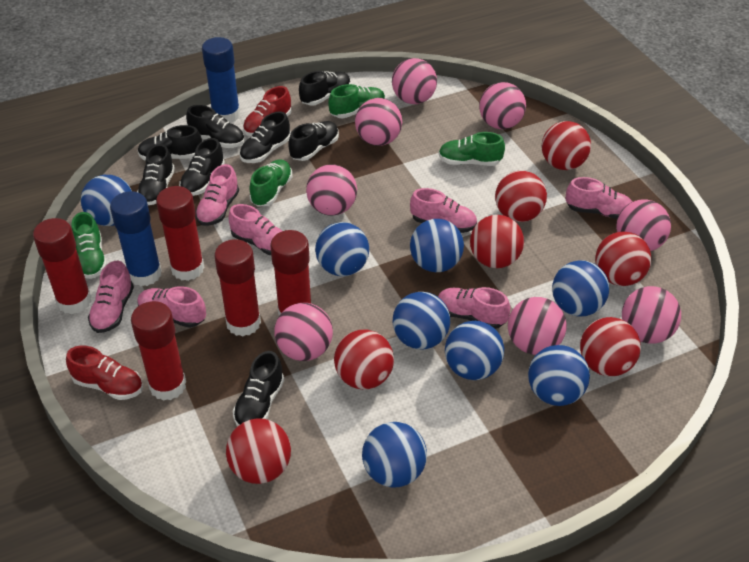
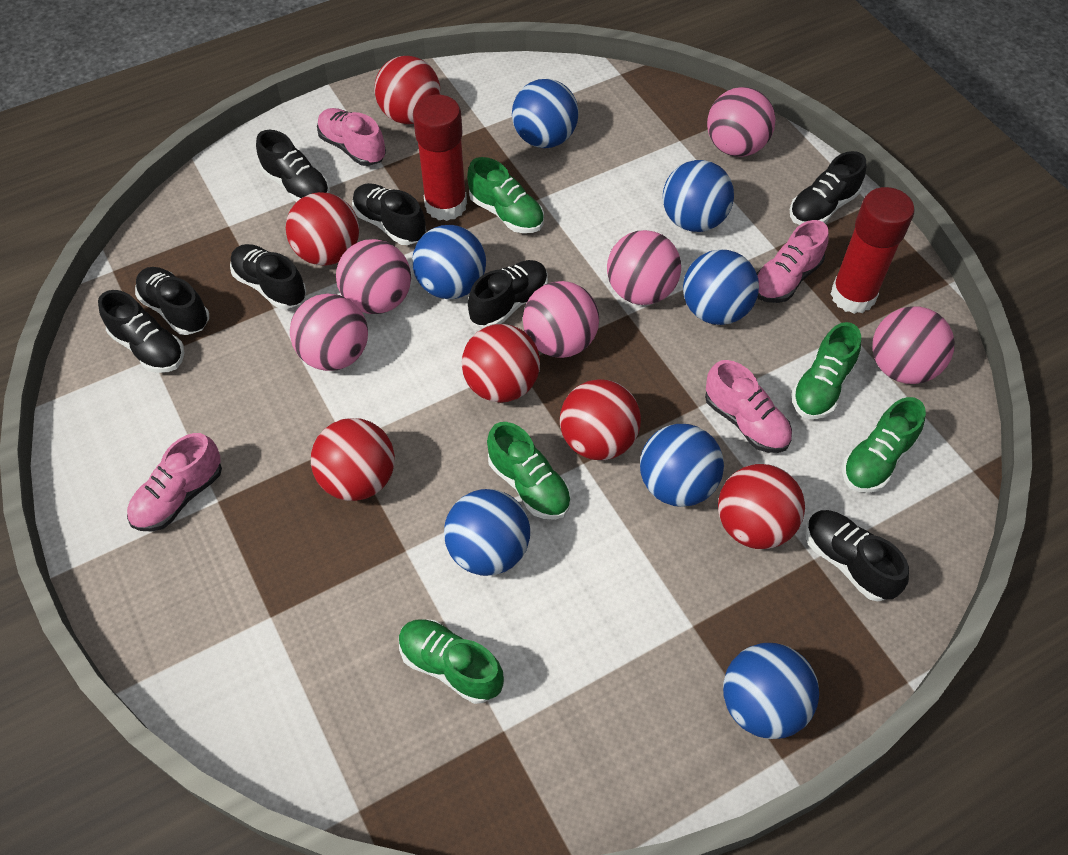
blue ball: [81,175,132,226] [315,222,369,276] [362,422,427,488] [393,292,450,349] [410,219,464,272] [445,321,504,380] [528,345,590,406] [552,260,609,316] = 8 -> [412,225,486,299] [444,489,530,576] [512,79,579,148] [640,424,724,507] [663,160,734,232] [683,249,759,325] [723,643,819,739] = 7
blue glue stick: [110,191,162,286] [202,37,240,123] = 2 -> none = 0
green shoe: [72,212,107,279] [249,159,293,207] [328,84,385,118] [439,132,505,166] = 4 -> [399,619,504,704] [467,157,544,233] [487,422,571,520] [791,322,861,419] [842,397,926,493] = 5
pink ball: [274,303,333,361] [306,164,357,216] [355,98,402,146] [392,58,437,104] [479,82,526,129] [508,297,567,355] [616,199,671,251] [622,286,681,344] = 8 -> [290,294,368,371] [336,239,411,314] [523,281,599,358] [607,230,681,305] [707,87,776,157] [872,306,955,384] = 6
pink shoe: [88,261,134,333] [137,286,206,328] [195,164,239,226] [229,204,282,255] [410,188,477,233] [438,287,510,329] [566,177,632,219] = 7 -> [127,433,222,531] [317,108,386,166] [705,360,792,453] [756,220,828,303] = 4
red ball: [226,418,291,484] [334,330,394,390] [470,215,524,268] [495,171,547,222] [542,121,591,170] [580,317,641,376] [595,231,652,286] = 7 -> [286,192,359,266] [311,418,395,501] [375,56,440,124] [462,324,540,403] [560,379,641,460] [718,464,805,549] = 6
red glue stick: [33,218,92,314] [131,301,186,401] [156,186,205,281] [214,239,261,337] [270,230,311,315] = 5 -> [413,95,467,221] [831,187,915,314] = 2
red shoe: [66,346,143,400] [243,86,291,136] = 2 -> none = 0

